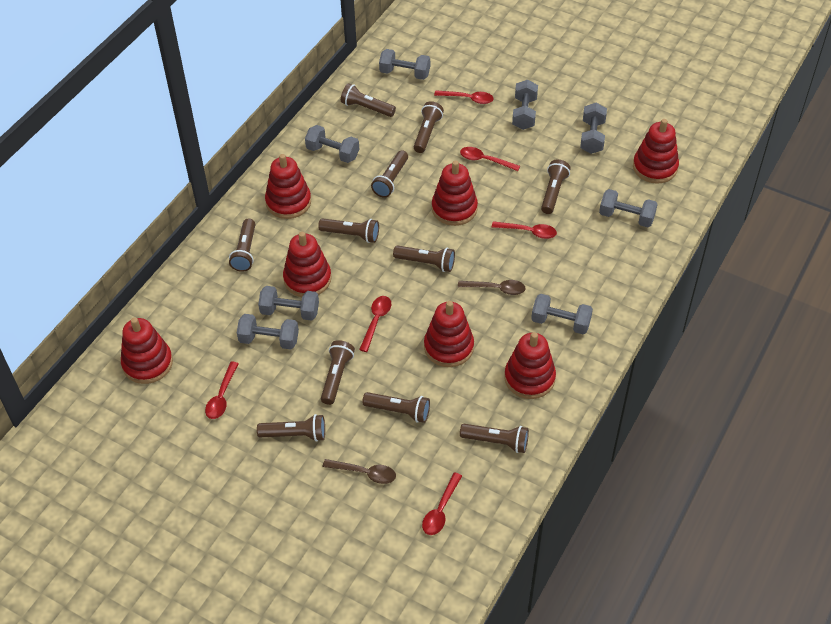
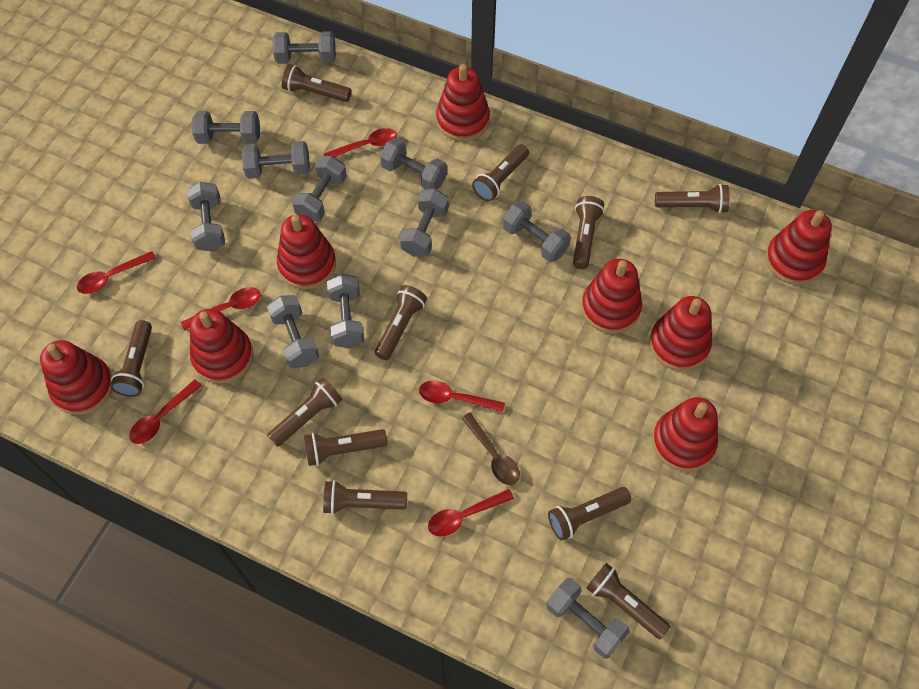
brown spoon: [323,459,396,484] [458,280,526,295] = 2 -> [461,413,520,485] = 1
grey dumbbell: [237,314,299,349] [258,286,319,321] [305,125,359,163] [379,49,430,80] [512,80,538,130] [531,294,593,334] [580,103,607,154] [599,189,658,227] = 8 -> [187,182,225,252] [192,111,260,144] [242,141,310,179] [267,295,319,368] [273,31,336,64] [292,156,347,221] [327,274,364,348] [380,138,447,189] [400,189,449,257] [503,201,571,262] [546,578,630,659] = 11
red stacking toy: [121,317,173,384] [265,154,311,219] [283,232,332,297] [424,301,474,367] [432,160,478,226] [504,332,556,399] [633,119,679,184] = 7 -> [40,340,113,415] [190,309,253,383] [277,214,336,289] [436,64,490,141] [581,259,642,334] [649,296,712,371] [652,397,718,472] [765,210,832,285] = 8

